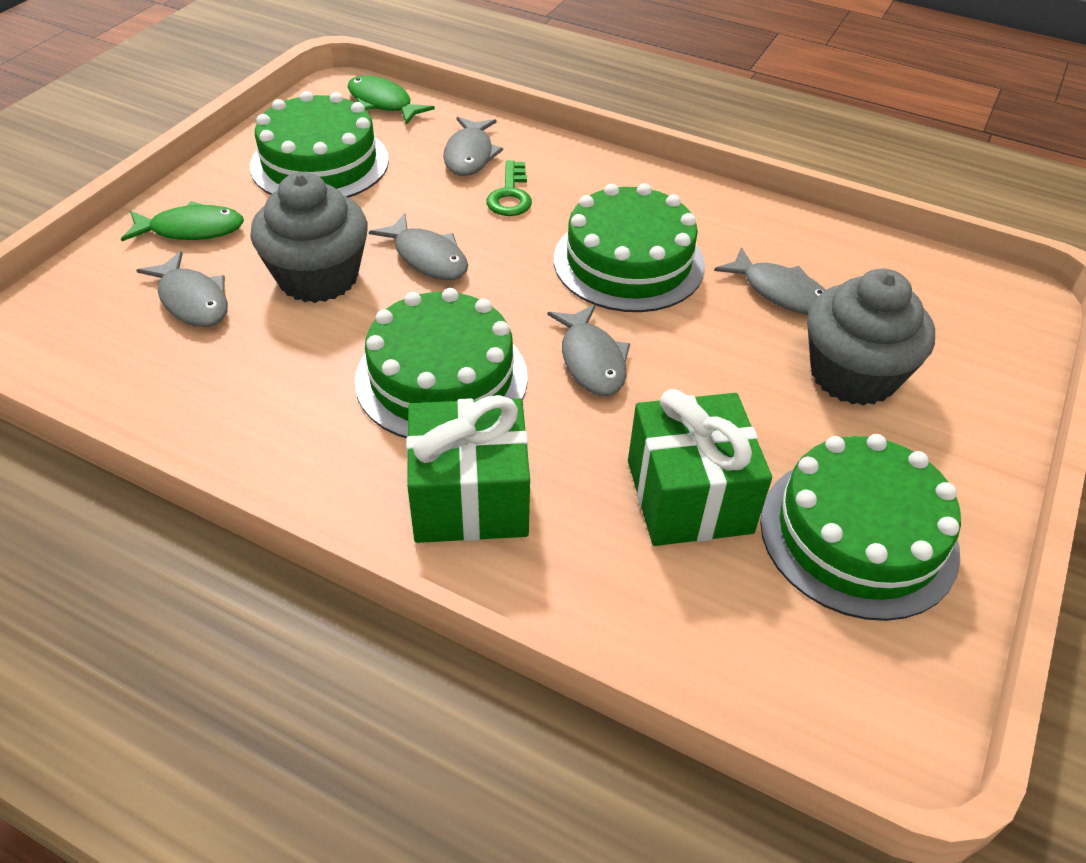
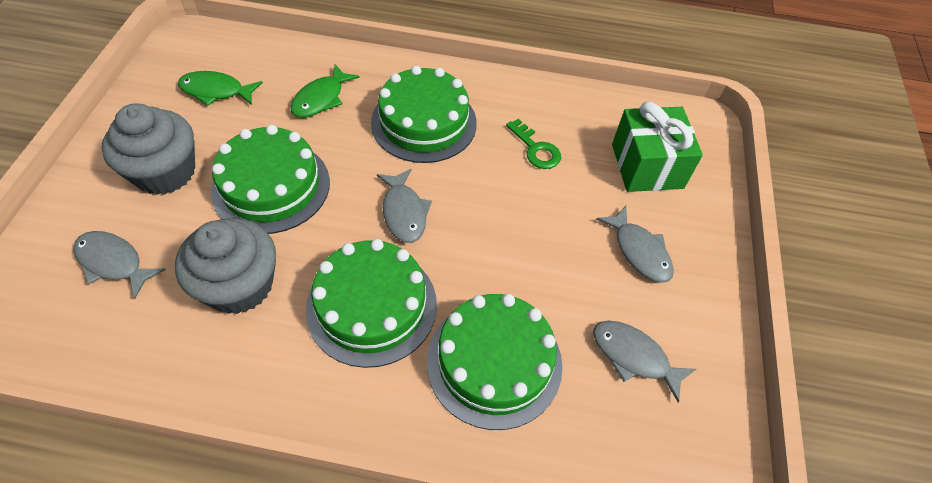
green gift: [406,395,530,543] [628,389,772,546] = 2 -> [612,101,703,192] = 1
grey fish: [136,251,228,327] [369,213,468,280] [443,117,503,176] [547,304,630,396] [714,247,825,315] = 5 -> [73,231,166,299] [377,169,432,243] [593,321,696,403] [597,206,674,283] = 4

